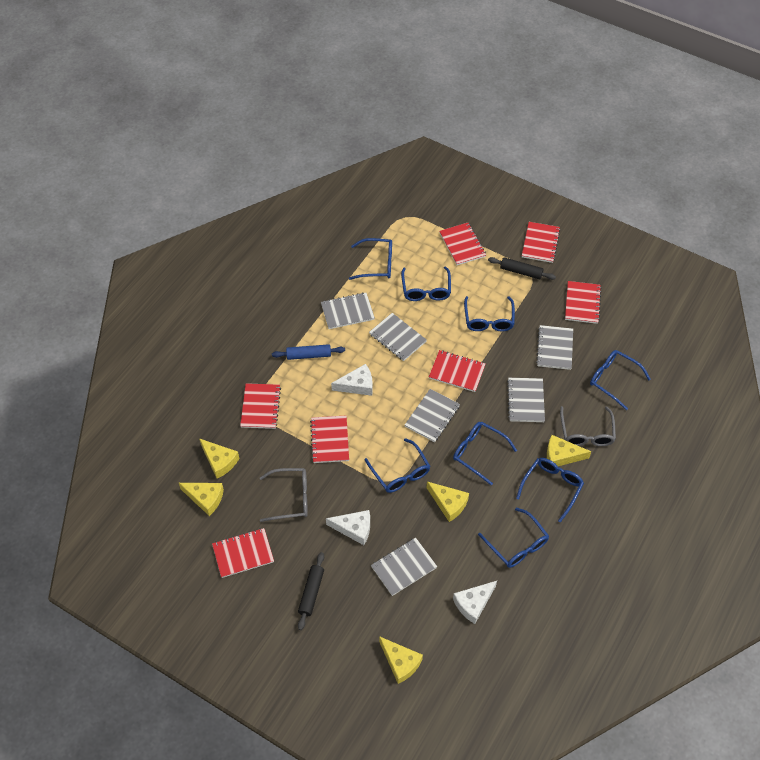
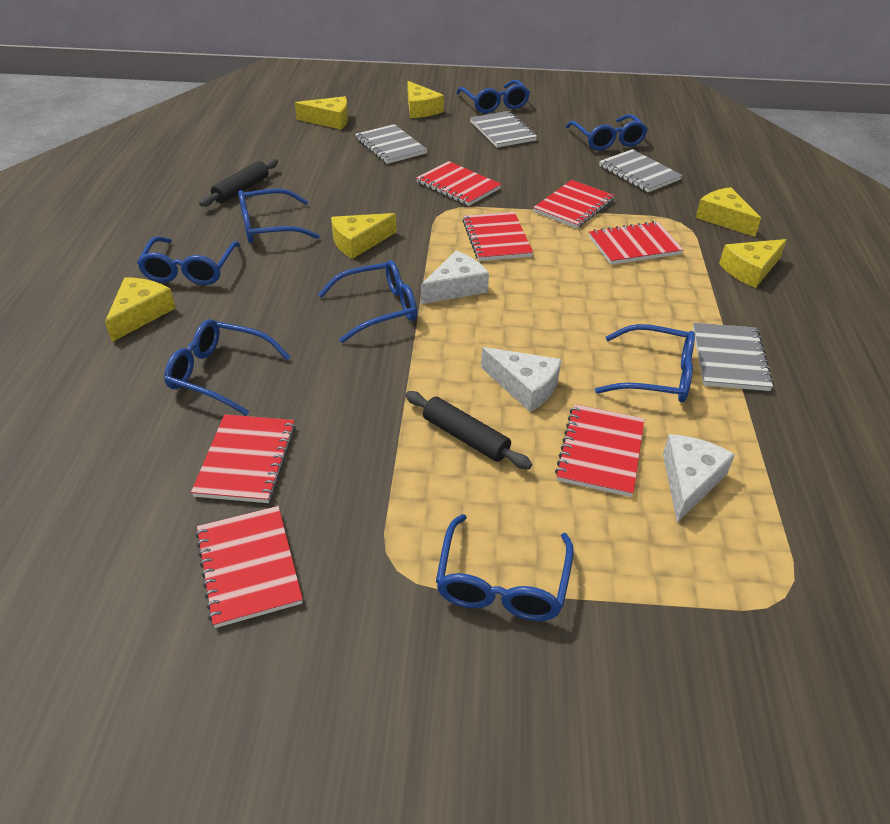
blue rolling pin: [272,344,345,360] = 1 -> none = 0
grey glasses: [260,468,308,522] [560,406,616,446] = 2 -> none = 0
grey notebook: [321,292,375,329] [369,313,427,361] [371,538,437,596] [405,389,460,442] [507,378,545,422] [536,325,573,370] = 6 -> [355,124,427,164] [470,111,537,147] [599,149,683,192] [693,323,774,391] = 4
yellow cheese: [179,483,224,516] [199,438,239,479] [379,636,423,684] [427,482,469,522] [547,435,591,466] = 5 -> [105,277,175,342] [295,96,348,130] [331,213,396,259] [407,81,444,118] [695,187,761,237] [719,239,787,288] = 6

